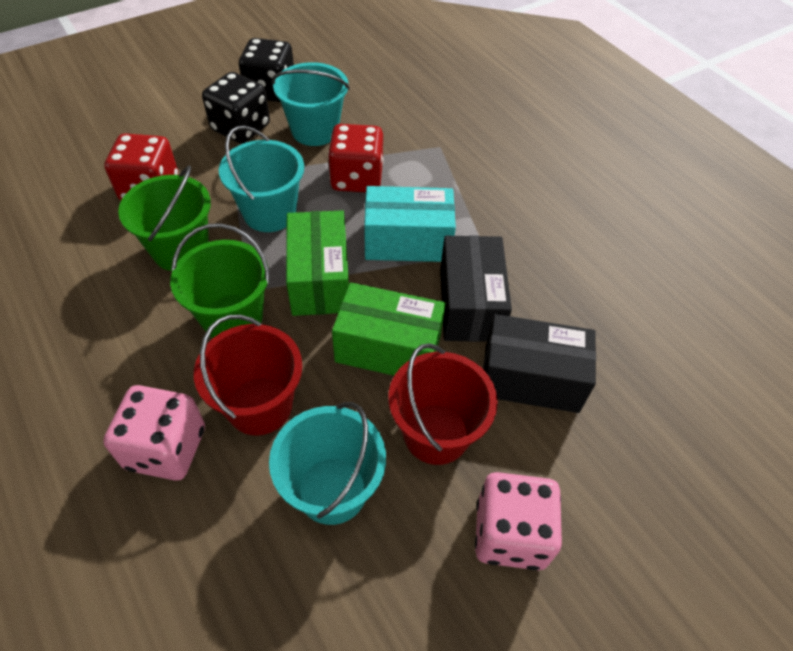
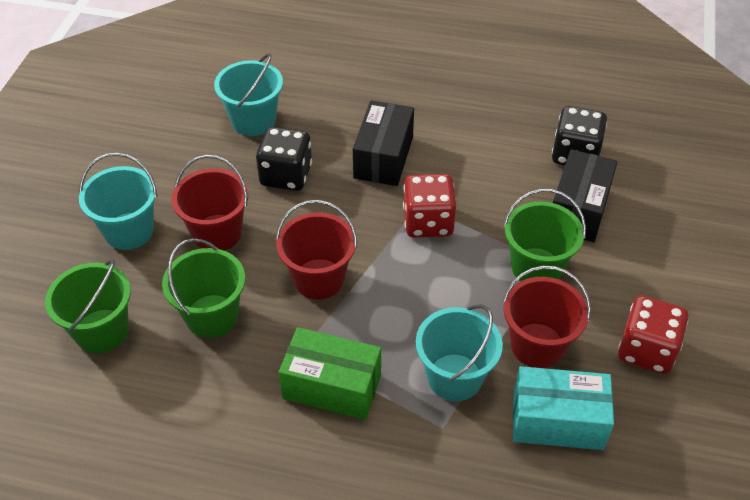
green box: [286,210,349,316] [332,282,445,376] = 2 -> [279,327,381,420] = 1
green bucket: [118,165,211,271] [170,223,270,338] = 2 -> [45,259,131,353] [162,238,245,338] [503,189,586,281] = 3
pink dice: [103,385,205,481] [475,472,562,570] = 2 -> none = 0
red bucket: [194,314,302,436] [388,343,498,465] = 2 -> [171,155,249,251] [276,200,357,299] [502,266,591,368] = 3

